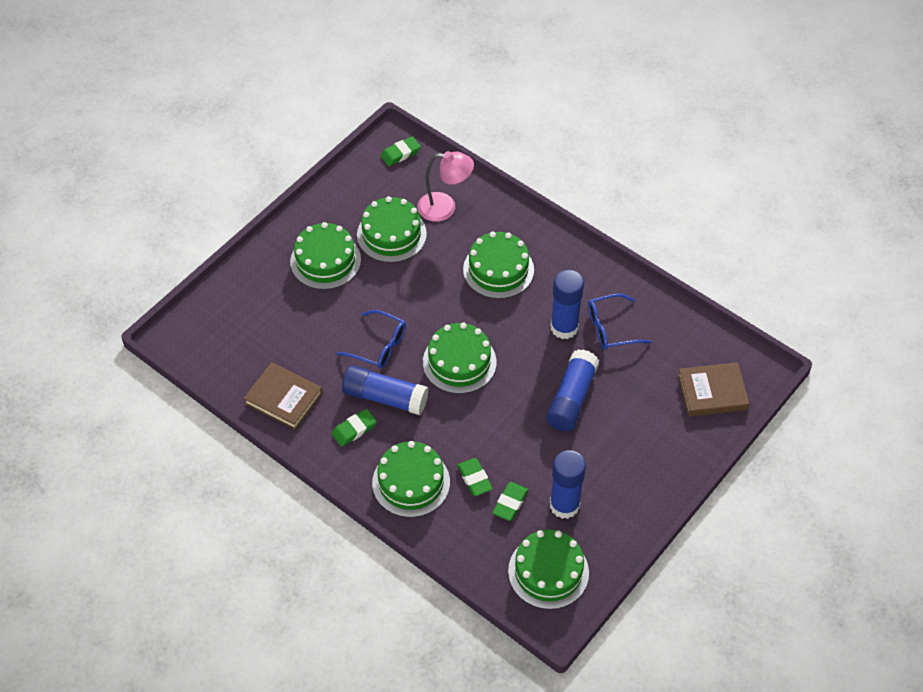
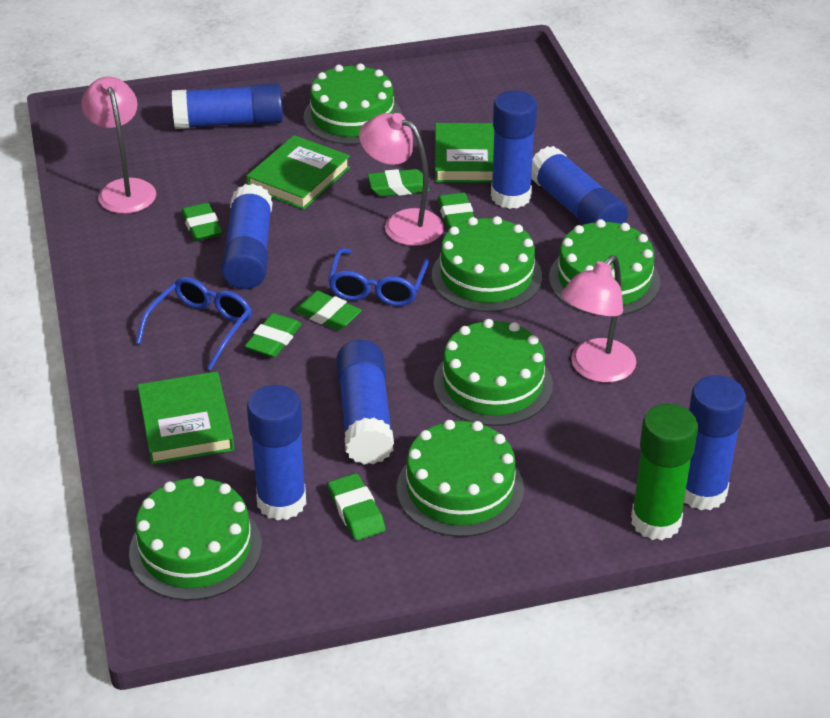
blue glue stick: [342,365,429,415] [546,349,599,431] [550,270,584,339] [550,450,586,519] = 4 -> [172,83,283,129] [221,184,273,289] [247,385,306,521] [336,340,394,465] [491,91,537,209] [531,146,628,225] [684,375,746,510] = 7
brown book: [243,362,323,430] [678,362,749,416] = 2 -> none = 0
green book: none = 0 -> [138,372,234,465] [246,135,350,210] [435,123,494,183] = 3
green eraser: [331,409,377,447] [380,136,421,166] [457,458,493,496] [492,482,528,521] = 4 -> [181,203,222,241] [245,313,302,357] [294,291,362,330] [328,473,385,541] [368,169,429,196] [437,192,474,229] = 6
green glue stick: none = 0 -> [631,404,698,540] = 1
pink lamp: [417,151,474,222] = 1 -> [81,77,156,214] [359,113,444,246] [561,255,636,383] = 3

